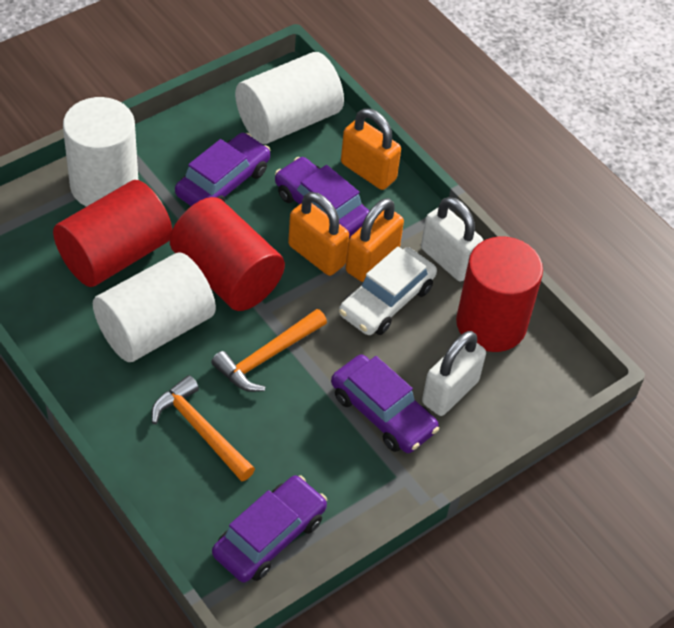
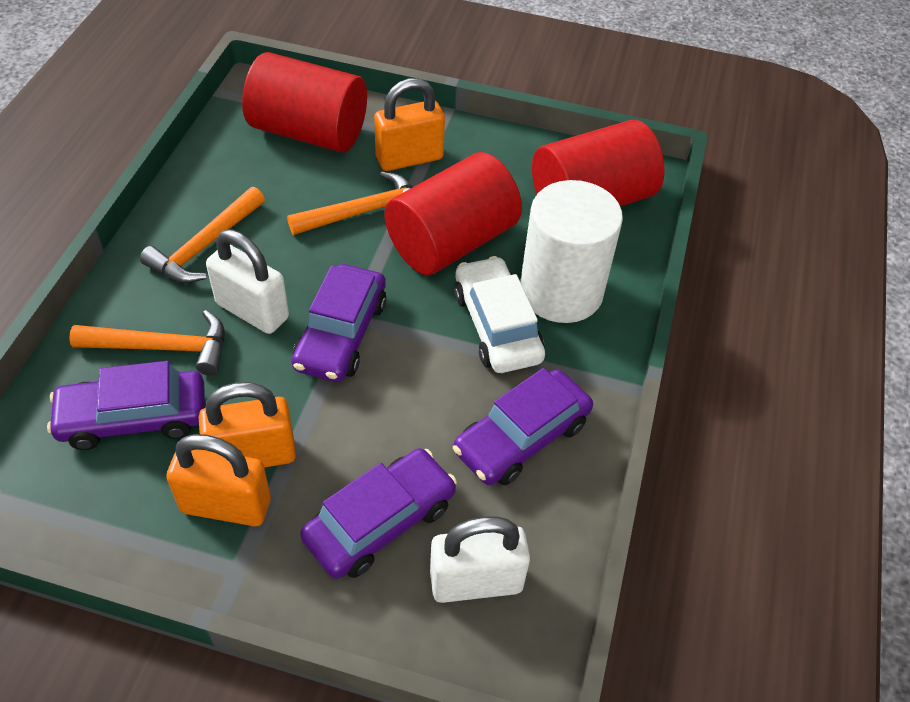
orange hammer: [151,375,255,482] [211,309,327,392] = 2 -> [69,310,224,375] [140,187,265,283] [287,171,413,235] = 3
white cylinder: [63,97,138,207] [93,252,216,362] [235,52,344,144] = 3 -> [520,180,623,323] = 1

